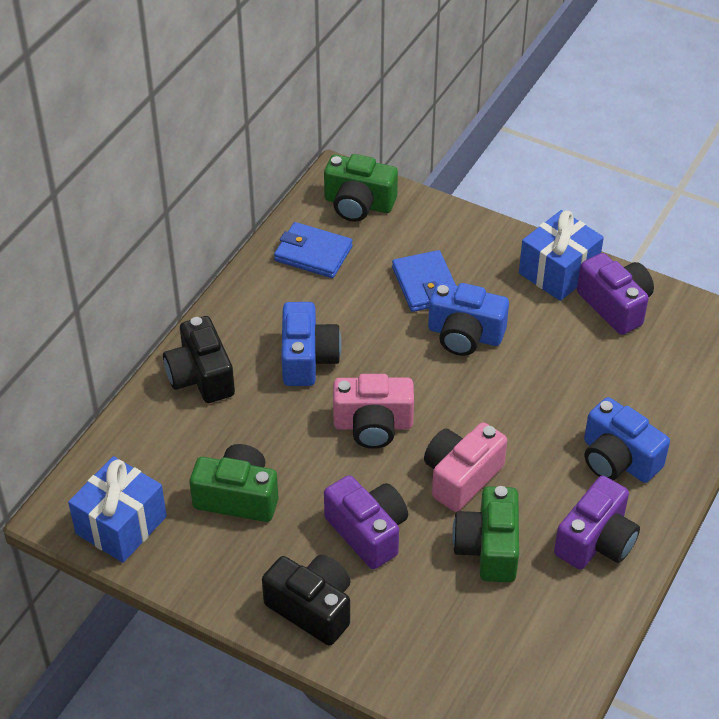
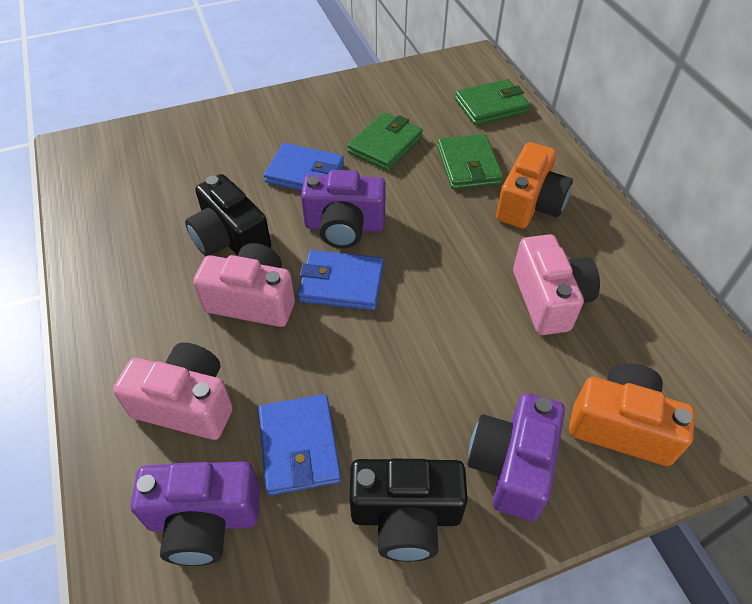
blue camera: [281,302,342,386] [428,282,509,356] [584,397,670,483] = 3 -> none = 0
blue gift: [68,456,167,563] [519,210,604,301] = 2 -> none = 0
blue wallet: [274,222,353,278] [392,250,456,312] = 2 -> [258,394,341,495] [264,143,344,191] [298,250,384,310] = 3
green camera: [189,444,279,522] [324,154,398,222] [452,486,519,582] = 3 -> none = 0
green wallet: none = 0 -> [347,112,423,171] [437,134,503,189] [455,79,530,125] = 3
orange camera: none = 0 -> [496,142,573,229] [569,364,695,466] = 2
pink camera: [333,374,414,449] [424,422,507,512] = 2 -> [113,343,233,440] [193,243,295,327] [513,234,600,335] = 3

